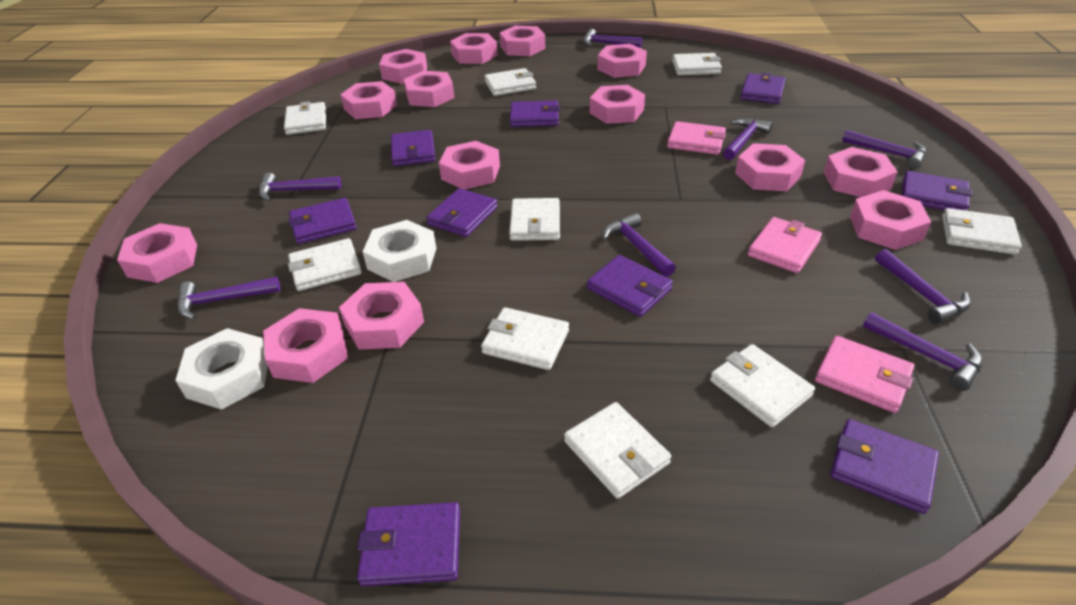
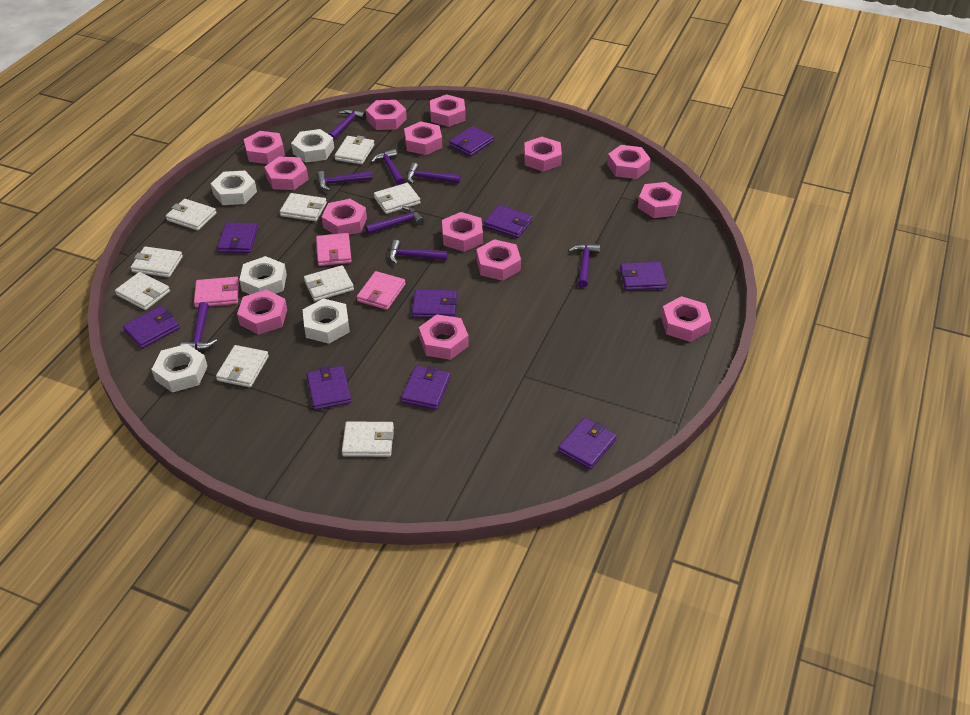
white nut: [175,328,268,410] [363,220,436,282] = 2 -> [151,344,208,392] [211,171,257,205] [239,256,287,295] [291,129,334,163] [303,298,350,344] = 5

